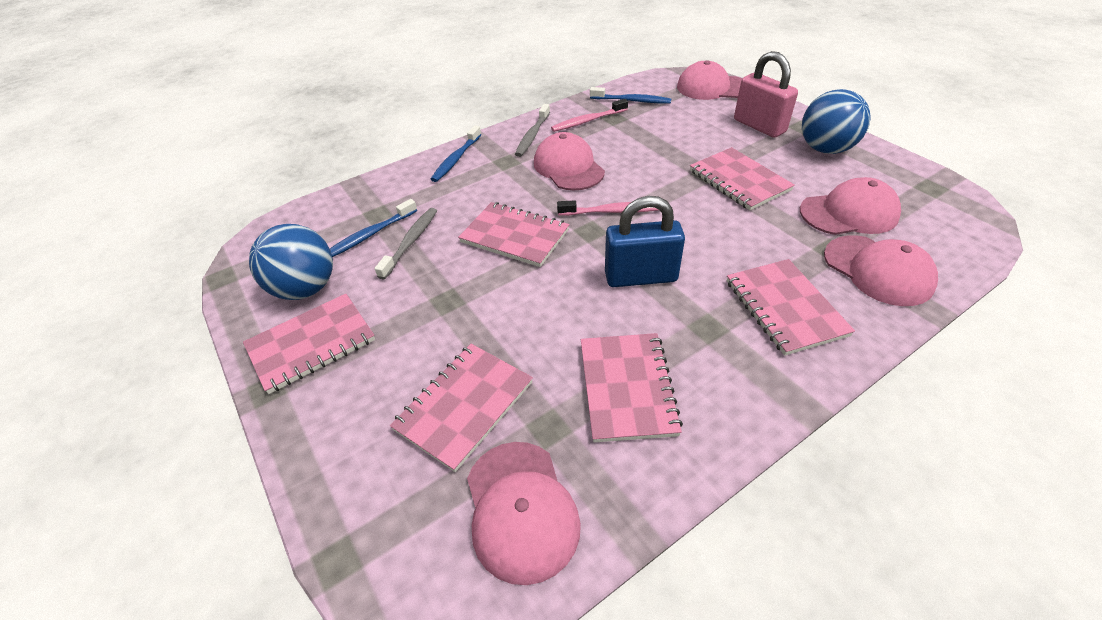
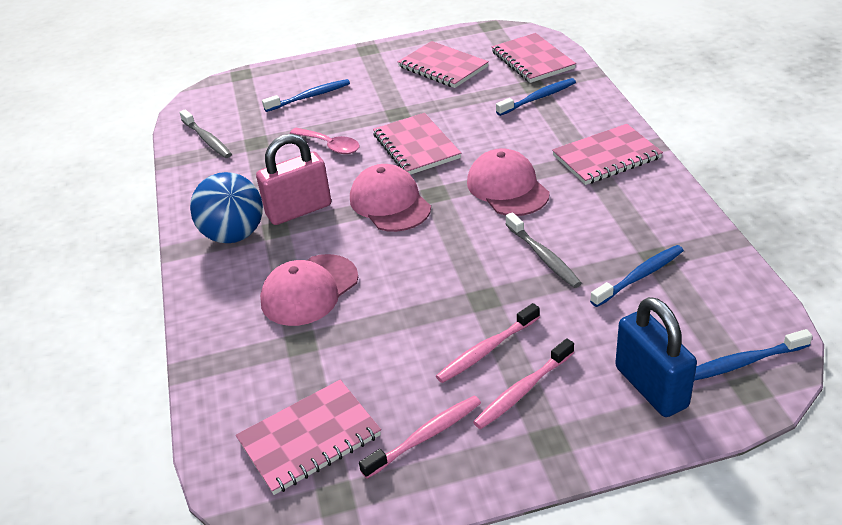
blue ball: [249,224,333,300] [802,89,871,154] = 2 -> [190,172,263,243] = 1
blue toothbrush: [330,199,417,257] [431,126,481,182] [590,87,671,104] = 3 -> [262,79,350,112] [496,78,576,116] [590,245,684,307] [694,329,813,381] = 4
pink cap: [467,442,581,585] [534,132,605,190] [677,61,742,100] [800,177,901,235] [824,235,938,306] = 5 -> [260,254,358,326] [350,164,431,232] [467,148,550,216] = 3
pink notebook: [243,294,375,394] [390,344,533,472] [458,202,570,267] [581,333,683,443] [690,147,795,210] [727,259,855,356] = 6 -> [236,380,381,495] [373,113,461,175] [398,41,489,88] [492,33,576,83] [552,124,663,185] = 5
pink spoon: none = 0 -> [290,128,360,154] = 1
pink toothbrush: [551,99,628,132] [557,200,659,216] = 2 -> [359,396,481,479] [436,303,540,383] [473,338,574,429] = 3

